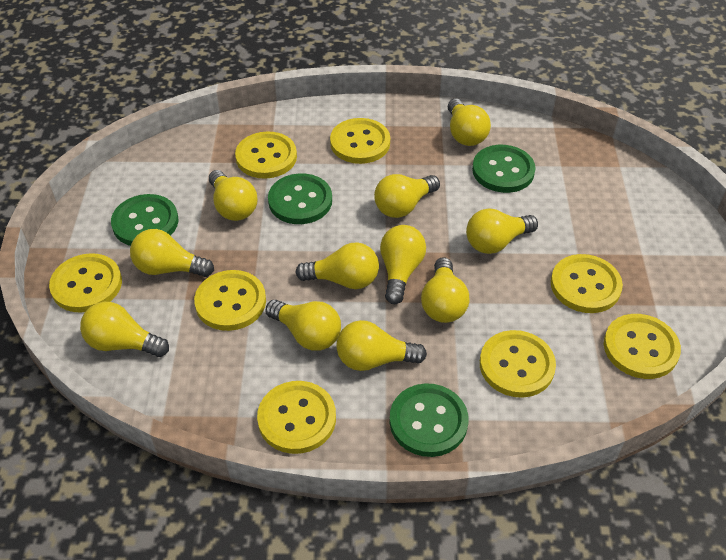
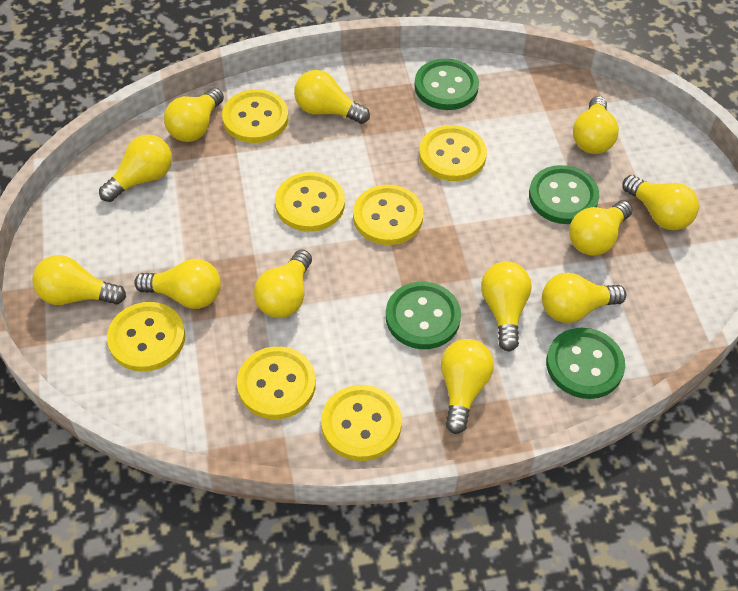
yellow button: [49,253,122,313] [194,270,266,331] [235,131,297,179] [257,381,336,454] [330,118,390,164] [480,330,556,398] [551,254,623,313] [604,314,681,379] = 8 -> [107,302,185,372] [222,89,289,143] [237,346,316,419] [275,172,345,232] [321,385,402,461] [353,185,423,245] [419,125,487,181] = 7
yellow light bulb: [80,302,169,357] [130,229,214,277] [209,170,258,221] [265,300,341,351] [295,242,379,289] [336,320,427,371] [374,174,440,218] [380,225,426,304] [421,257,469,323] [448,99,491,146] [466,208,538,254] = 11 -> [32,255,126,305] [99,134,172,202] [134,259,221,309] [164,88,224,142] [254,249,312,318] [294,70,370,124] [441,339,494,434] [481,261,532,352] [542,272,626,323] [569,201,633,256] [573,96,619,154] [622,175,699,230] = 12

